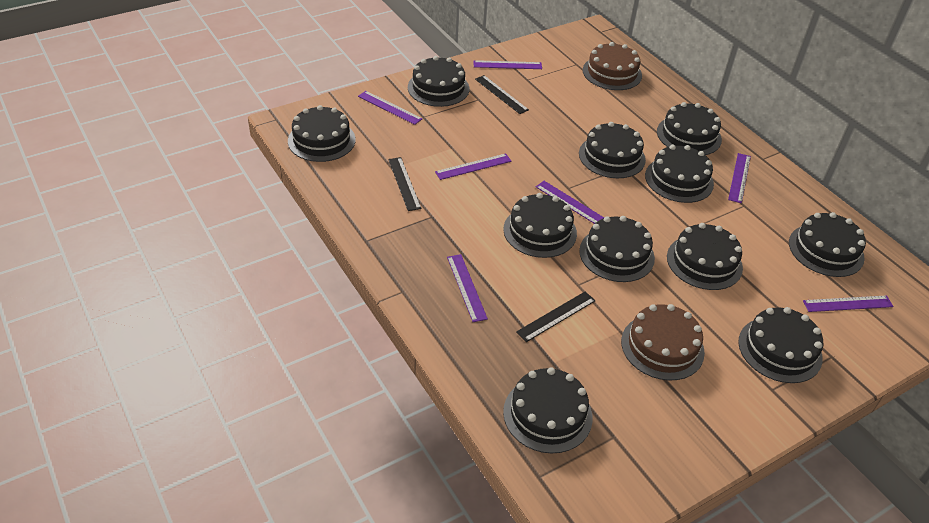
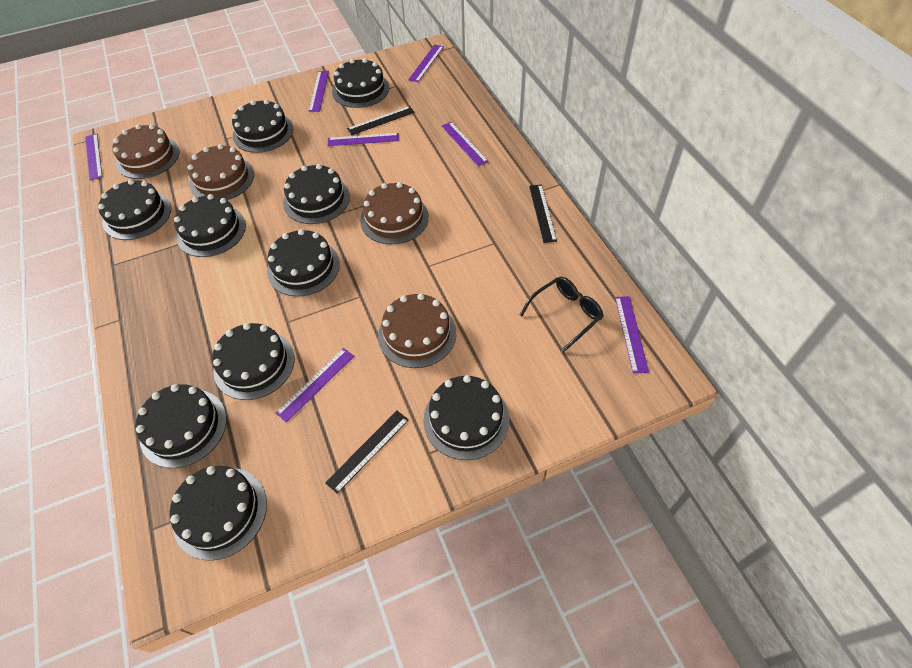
black cake: [288,105,356,162] [408,56,469,107] [503,193,577,258] [503,367,593,453] [579,122,646,178] [579,216,655,282] [645,145,714,203] [657,102,722,155] [667,223,743,290] [738,307,823,383] [789,212,866,277] = 11 -> [98,179,171,240] [136,384,227,468] [170,466,267,561] [174,194,246,257] [212,323,294,400] [232,99,294,153] [267,229,340,296] [283,164,350,224] [332,58,389,108] [423,375,509,460] = 10
black glasses: none = 0 -> [520,277,604,353] = 1
brown cake: [583,42,642,90] [621,304,705,380] = 2 -> [112,124,180,179] [187,144,254,200] [360,182,429,244] [378,293,456,368] = 4

